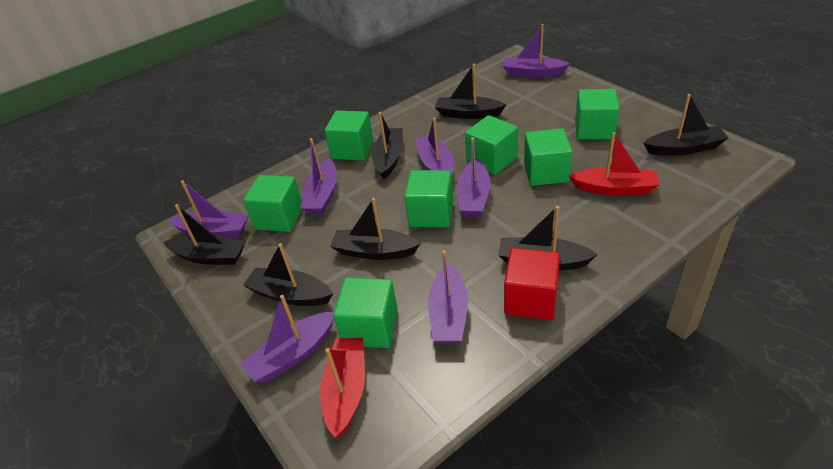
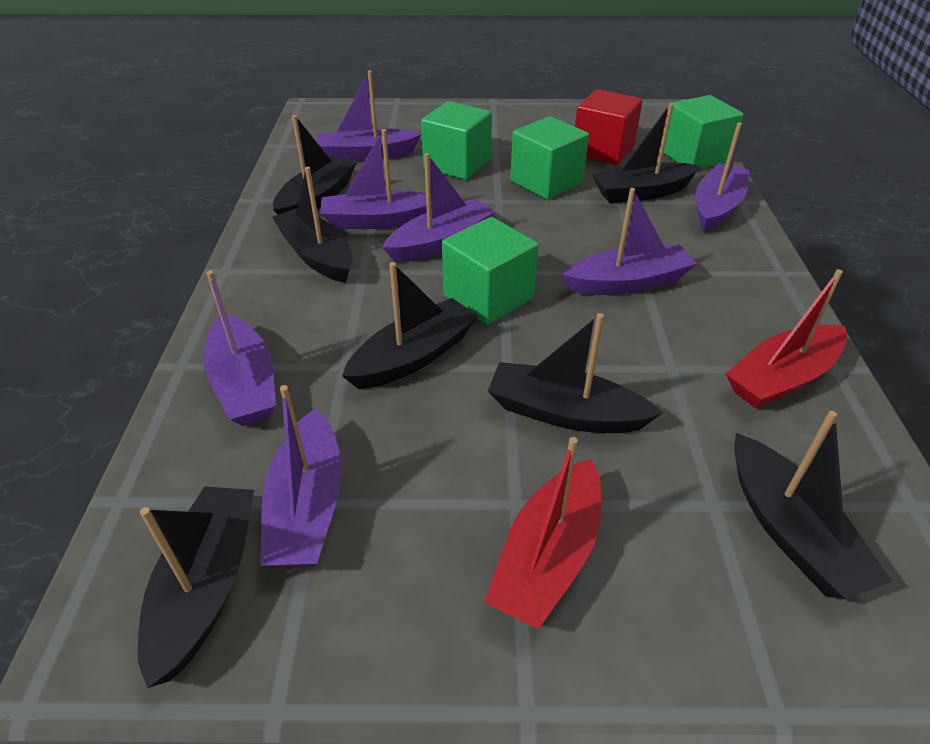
green cube: [243,175,302,232] [325,111,373,161] [333,277,398,348] [404,170,453,228] [465,115,518,175] [524,128,572,186] [575,89,619,139] = 7 -> [421,101,492,180] [442,217,539,325] [510,116,589,200] [663,95,744,169] = 4

